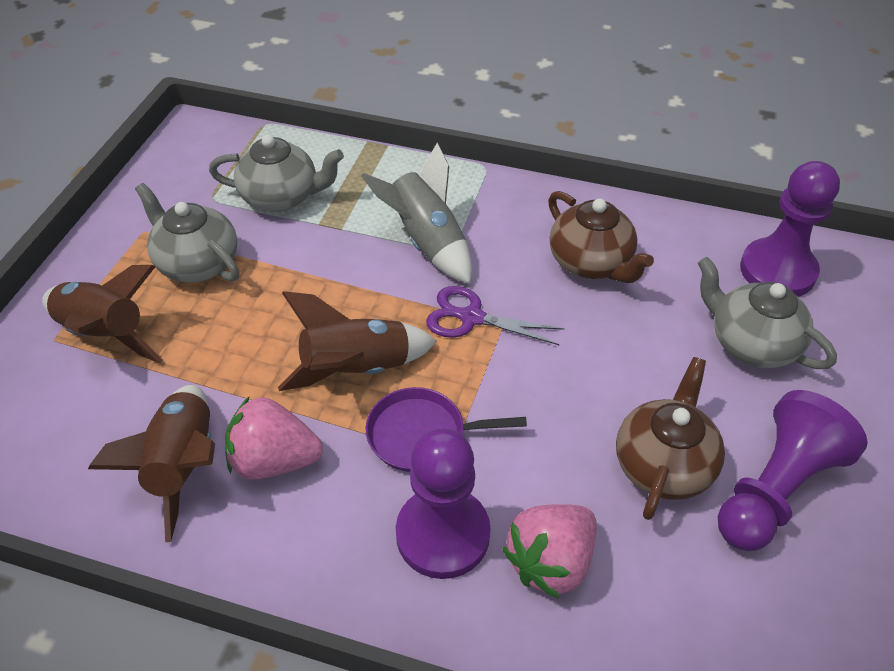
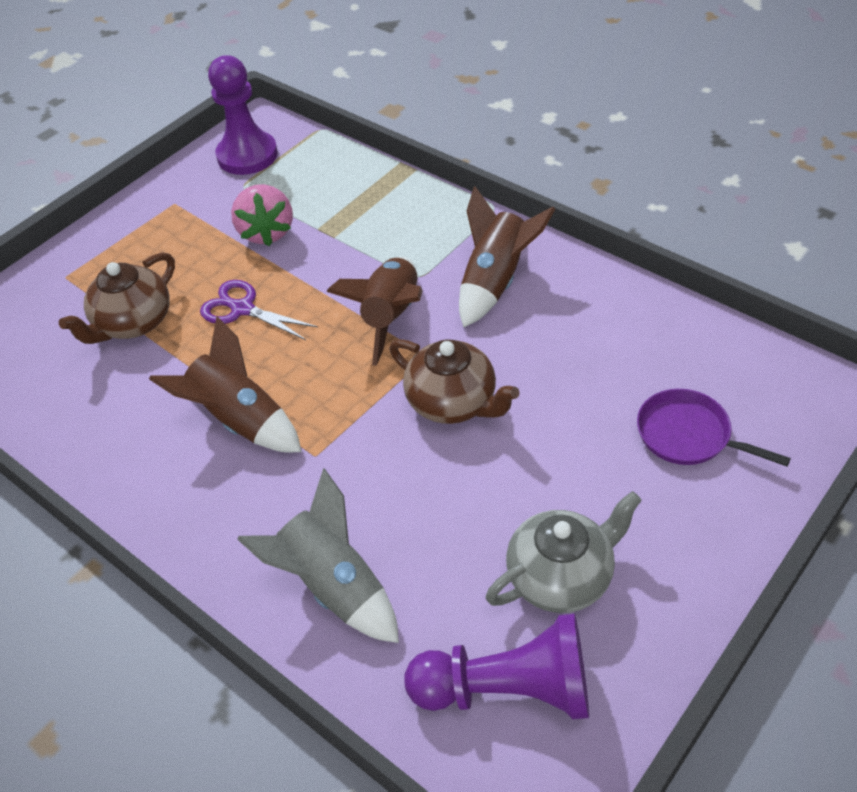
grey teapot: [135,183,240,282] [209,135,344,212] [698,257,837,369] = 3 -> [486,491,642,613] = 1
pink strawberry: [225,396,323,480] [502,504,597,599] = 2 -> [231,184,293,246] = 1
purple pawn: [396,429,491,579] [718,390,868,551] [740,161,840,297] = 3 -> [208,55,278,175] [404,614,589,720] = 2

